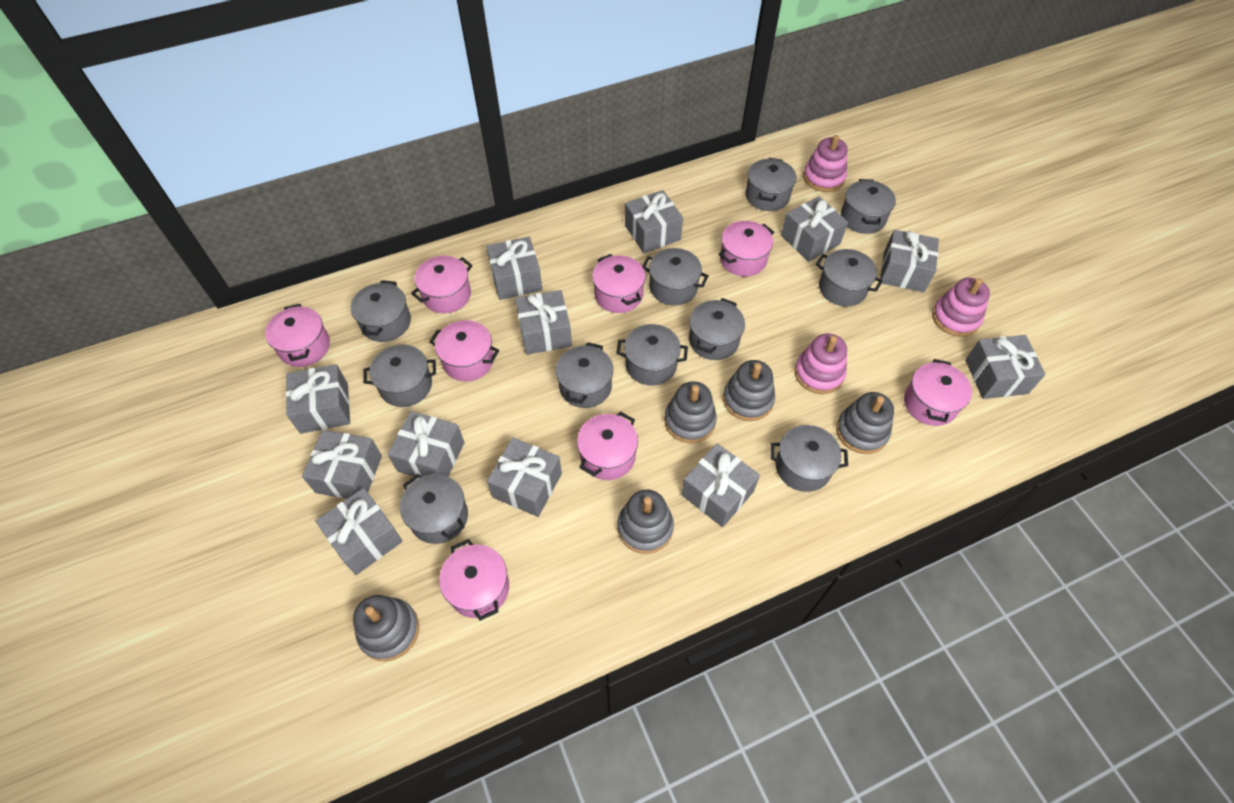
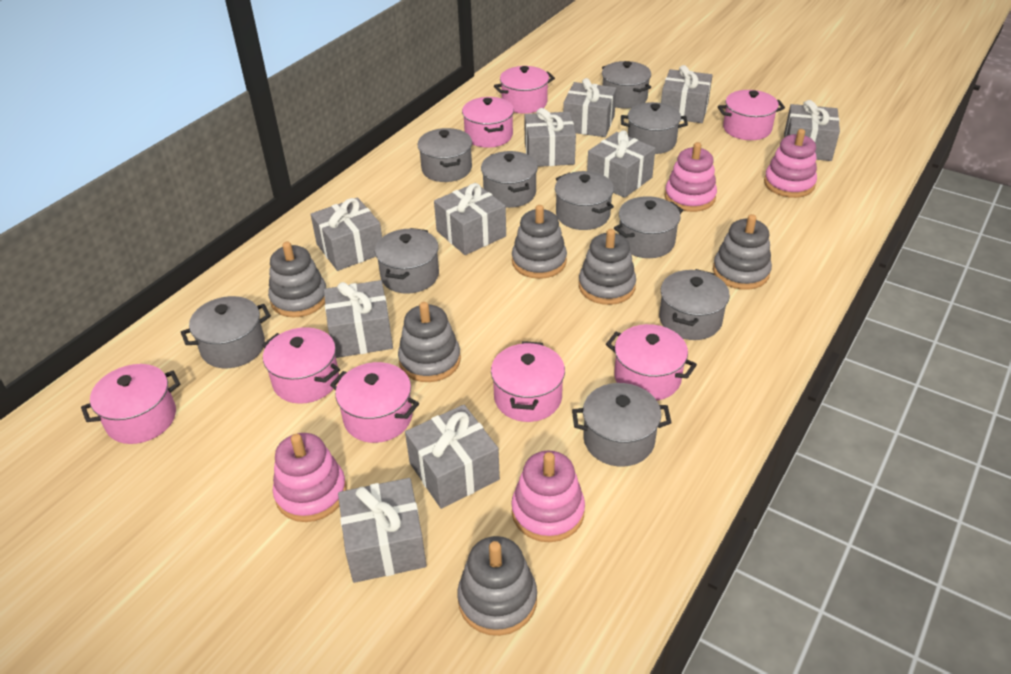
grey gift: [286,364,350,434] [302,430,382,499] [315,488,403,575] [388,411,464,479] [486,237,543,300] [487,438,562,517] [515,290,572,355] [625,190,683,253] [681,443,760,527] [781,196,848,262] [880,230,939,292] [965,335,1046,399] = 12 -> [311,198,382,271] [324,280,393,358] [338,478,427,583] [405,405,500,509] [434,183,506,255] [525,108,576,167] [563,78,617,137] [587,131,656,198] [661,65,712,123] [784,100,840,161] = 10
grey pot: [351,280,411,342] [363,345,436,407] [400,474,468,544] [556,342,613,408] [616,324,688,385] [642,248,709,305] [689,298,745,360] [746,158,796,211] [771,425,848,492] [816,249,883,306] [841,179,896,234] = 11 -> [181,296,271,368] [375,228,439,294] [417,128,472,182] [481,151,538,208] [555,171,614,230] [572,383,672,467] [602,61,651,109] [614,196,683,258] [621,102,688,154] [659,269,730,340] = 10
grey stacking toy: [353,595,419,661] [618,490,674,554] [664,381,717,443] [723,360,775,421] [836,392,894,454] = 5 -> [268,241,326,318] [398,302,461,382] [457,536,537,636] [512,205,567,279] [579,229,636,305] [713,214,772,290] = 6
pink stacking toy: [794,334,847,394] [803,135,848,192] [932,278,990,337] = 3 -> [273,433,347,522] [511,451,585,542] [665,142,717,212] [764,129,817,198] = 4

